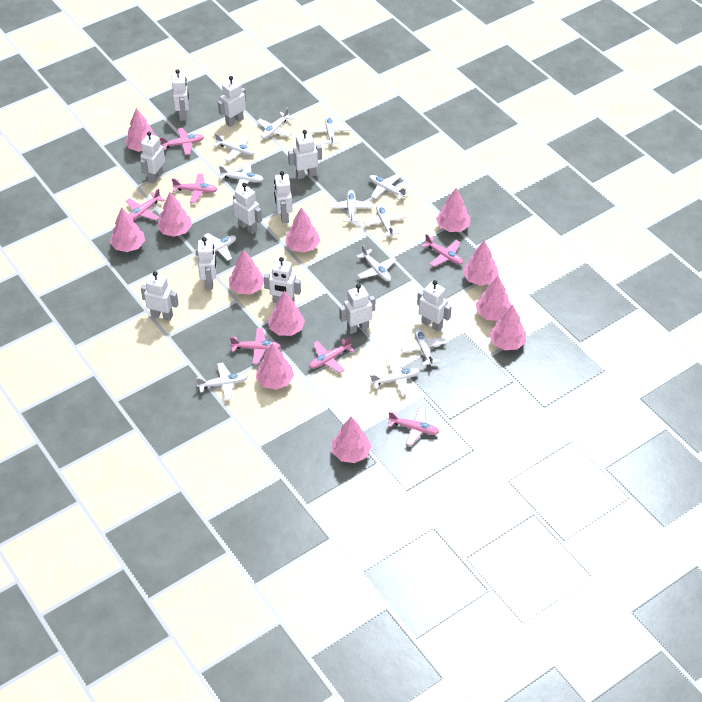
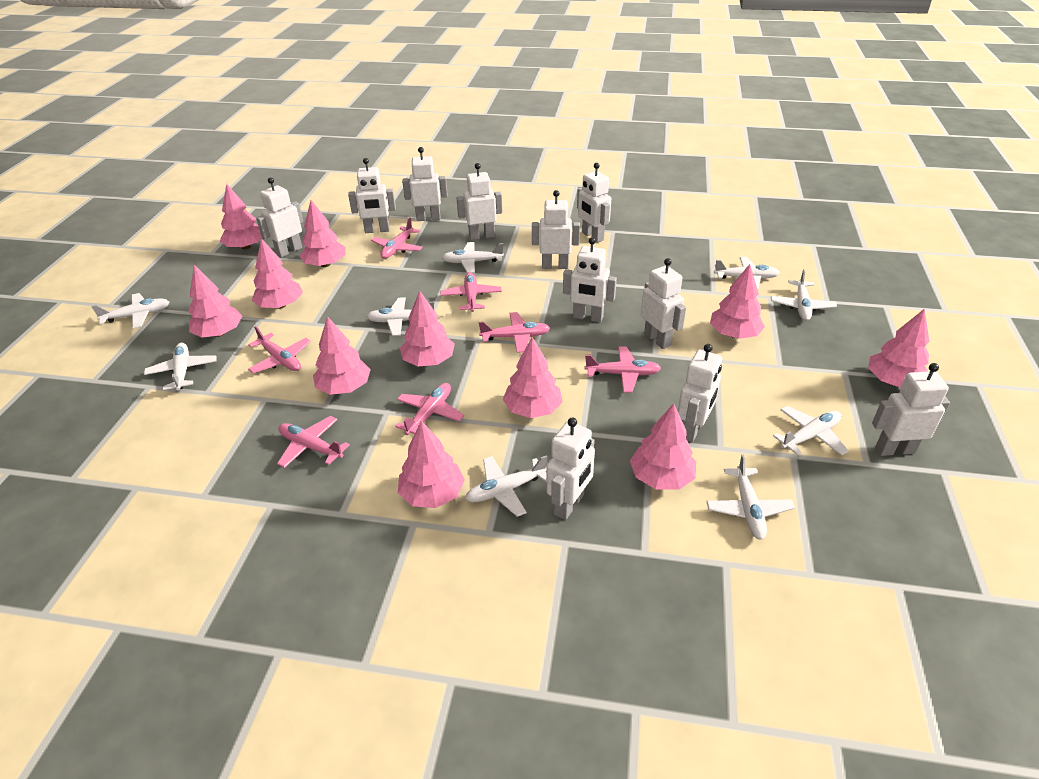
pink tree: [110,207,145,252] [125,108,157,152] [157,192,192,237] [229,249,264,294] [256,343,294,389] [268,290,305,336] [285,208,320,252] [332,417,371,463] [436,188,470,232] [463,241,499,286] [476,276,512,321] [489,305,526,350] = 12 -> [188,265,242,338] [220,184,263,249] [252,238,303,309] [300,200,346,267] [313,316,371,395] [398,421,465,508] [400,290,455,366] [503,337,563,418] [630,403,696,490] [710,264,765,339] [868,309,929,388] = 11
white plane: [193,233,236,261] [196,363,248,400] [213,133,255,161] [219,162,264,191] [257,107,293,139] [310,115,351,146] [330,190,373,224] [356,245,396,282] [363,204,406,237] [369,174,409,200] [370,358,420,395] [401,328,447,366] = 12 -> [91,293,169,328] [144,343,217,390] [366,297,434,336] [442,242,504,273] [465,456,547,517] [706,454,795,540] [714,257,780,290] [771,269,837,321] [773,406,849,455] = 9

